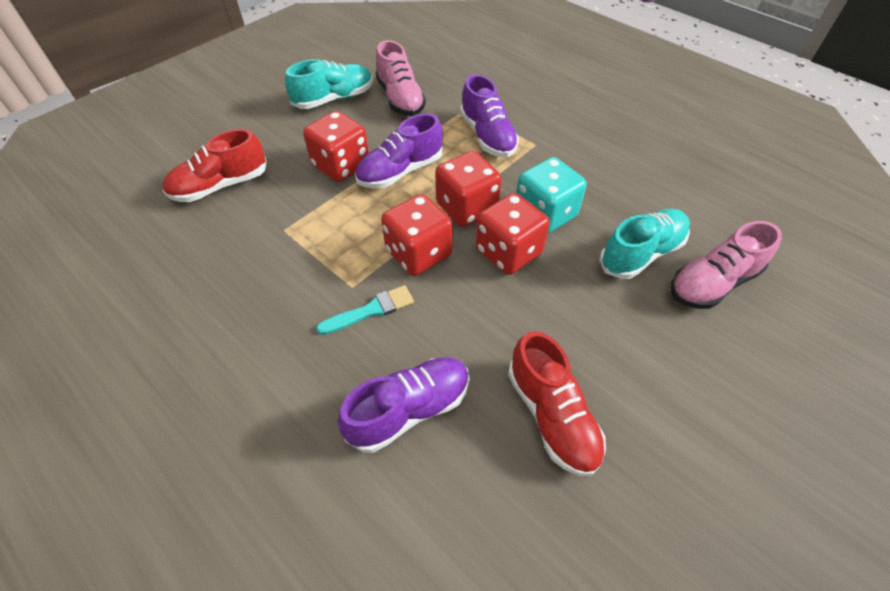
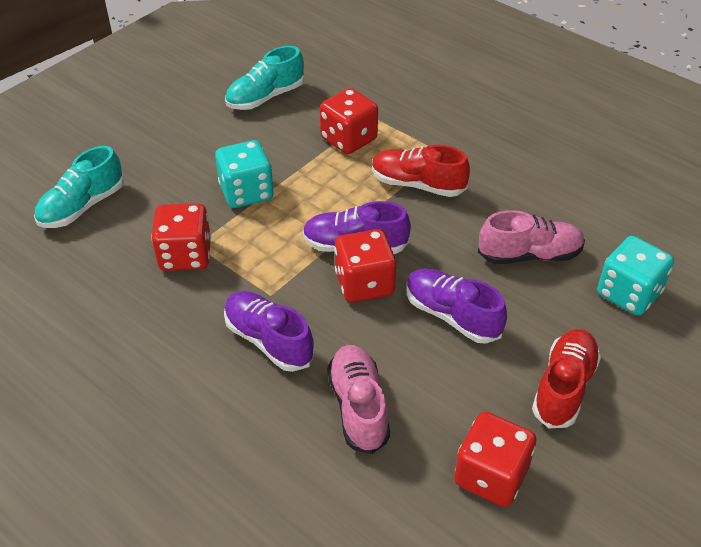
turquoise brush: [316,285,414,335] = 1 -> none = 0
turquoise dice: [516,157,587,233] = 1 -> [215,140,274,208] [597,236,674,316] = 2

